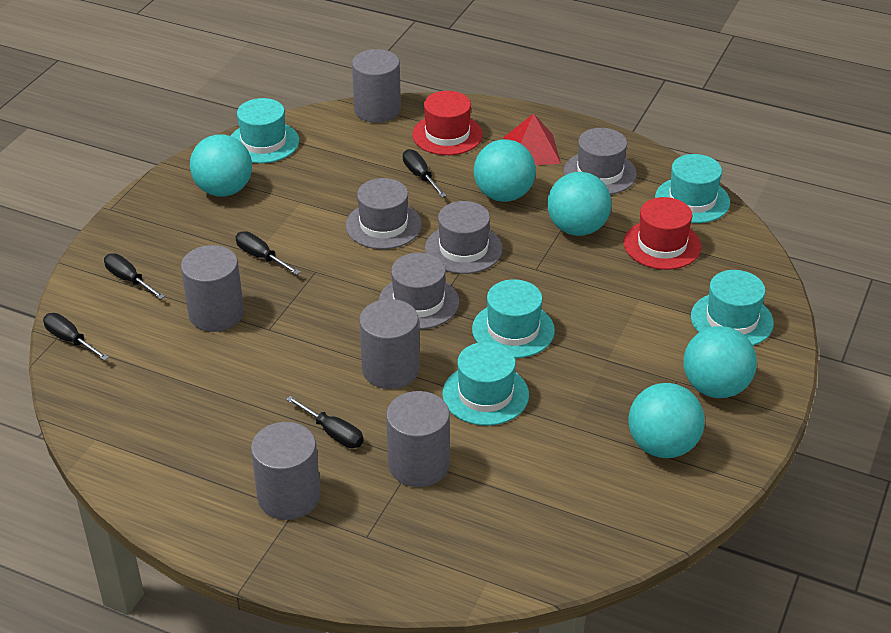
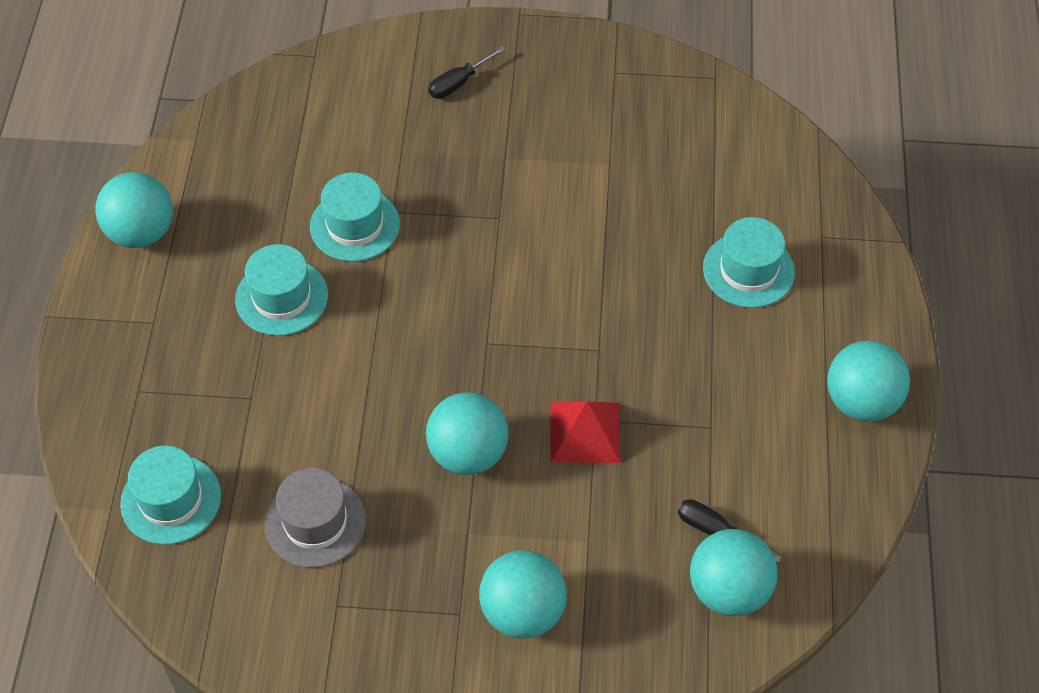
black screwdriver: [43,313,109,361] [104,253,165,299] [235,231,300,275] [286,396,364,448] [403,149,446,197] = 5 -> [428,46,506,99] [678,499,781,563] = 2
grey cylinder: [181,245,244,332] [251,422,320,520] [352,49,401,123] [359,299,419,389] [386,391,450,487] = 5 -> none = 0
grey hat: [346,178,422,249] [378,253,459,329] [425,201,503,274] [564,128,637,195] = 4 -> [265,468,366,568] = 1
red hat: [412,91,483,155] [623,197,701,270] = 2 -> none = 0
turquoise hat: [231,98,299,163] [442,342,529,426] [472,279,555,358] [655,154,730,223] [691,270,774,346] = 5 -> [120,446,221,545] [235,244,328,336] [310,173,400,261] [703,217,795,308] = 4

